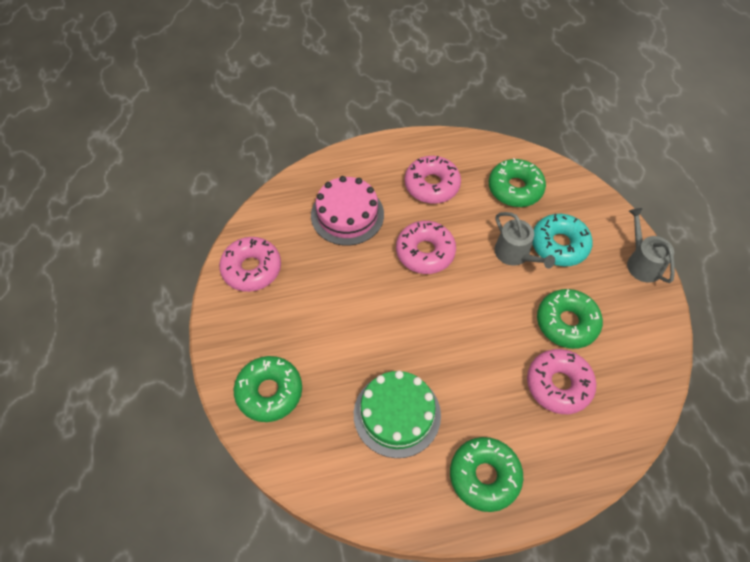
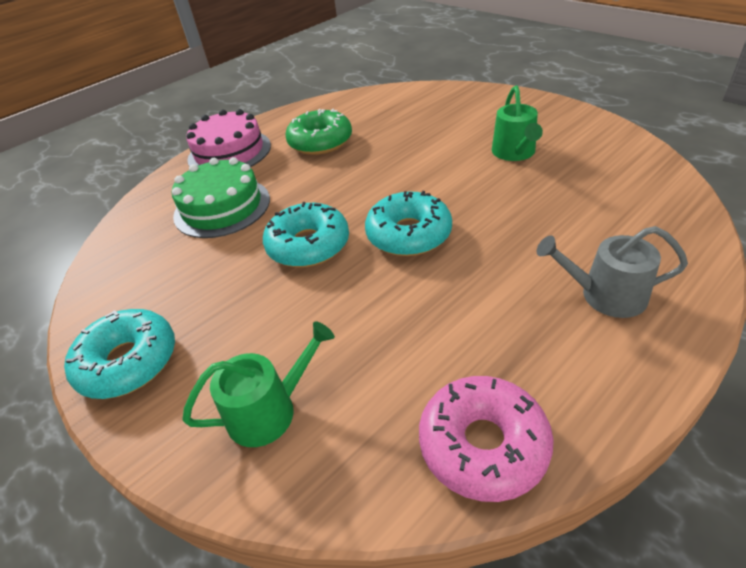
green donut: [234,356,302,422] [450,437,523,512] [489,158,546,207] [537,289,603,349] = 4 -> [285,109,352,155] = 1
green watering can: none = 0 -> [182,321,335,447] [492,85,543,161] = 2
grey watering can: [494,212,555,269] [627,208,675,283] = 2 -> [537,226,688,318] = 1
pink donut: [219,237,281,292] [396,221,456,274] [405,156,461,204] [527,349,596,414] = 4 -> [419,376,554,502] = 1
turquoise donut: [532,214,593,266] = 1 -> [64,309,175,399] [263,202,349,268] [365,191,452,256] = 3

